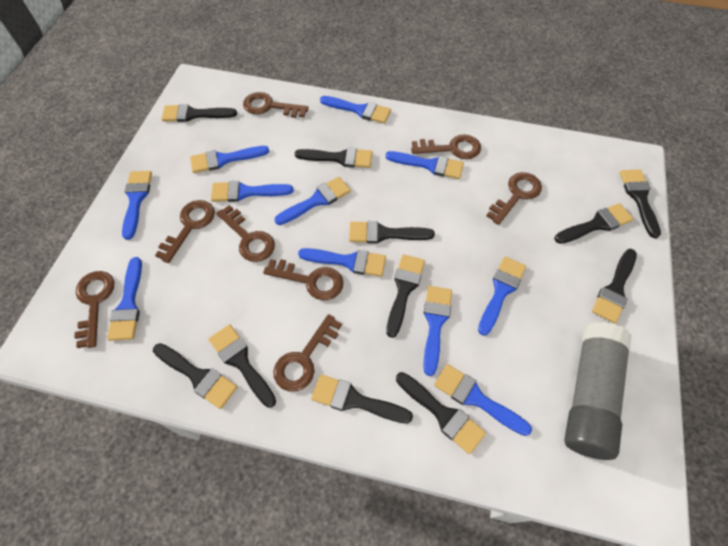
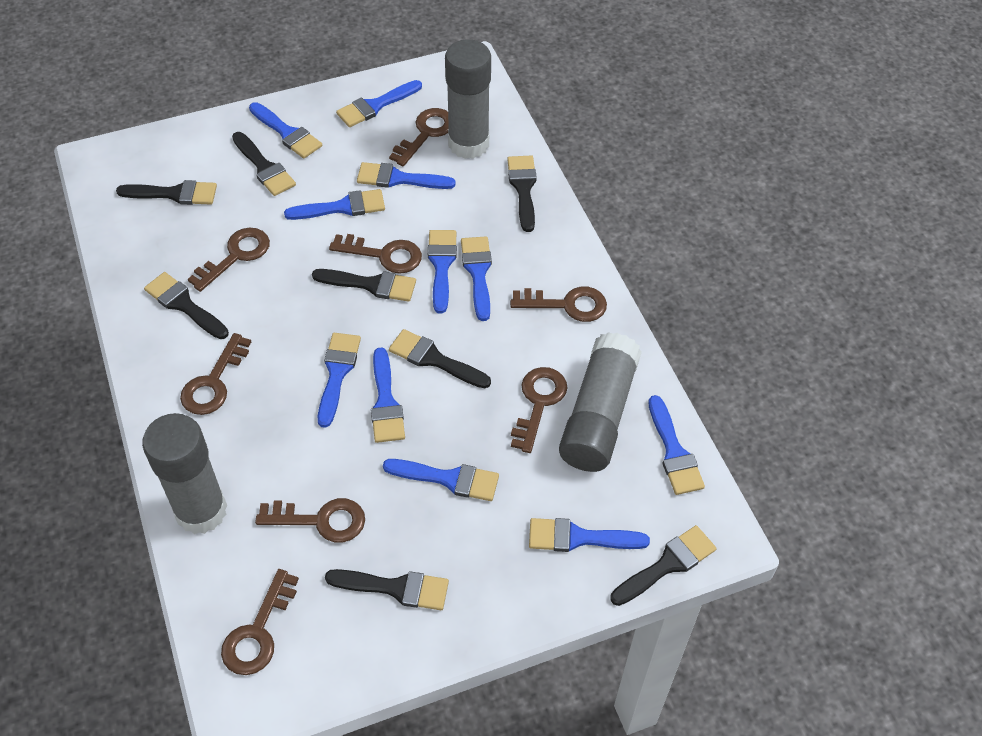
black brush: [153,343,237,409] [162,104,237,122] [209,324,276,408] [295,147,372,168] [311,375,413,423] [349,221,435,244] [386,254,425,338] [396,372,486,454] [554,203,633,244] [592,249,637,323] [620,169,661,238] = 11 -> [116,180,217,205] [144,272,229,339] [232,132,296,196] [312,269,416,302] [325,569,449,610] [389,329,491,388] [507,156,537,232] [610,525,717,606] = 8
grey glue stick: [564,322,632,460] = 1 -> [142,413,227,534] [445,39,491,159] [559,332,642,472] = 3

